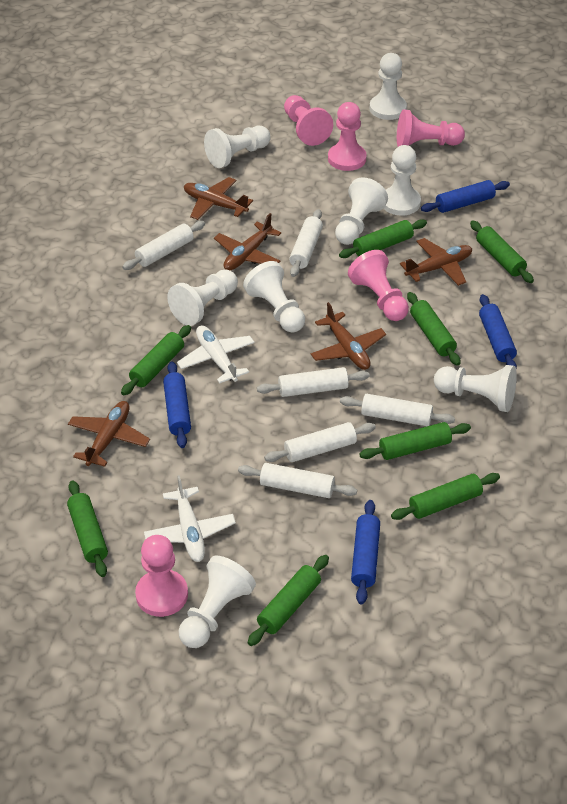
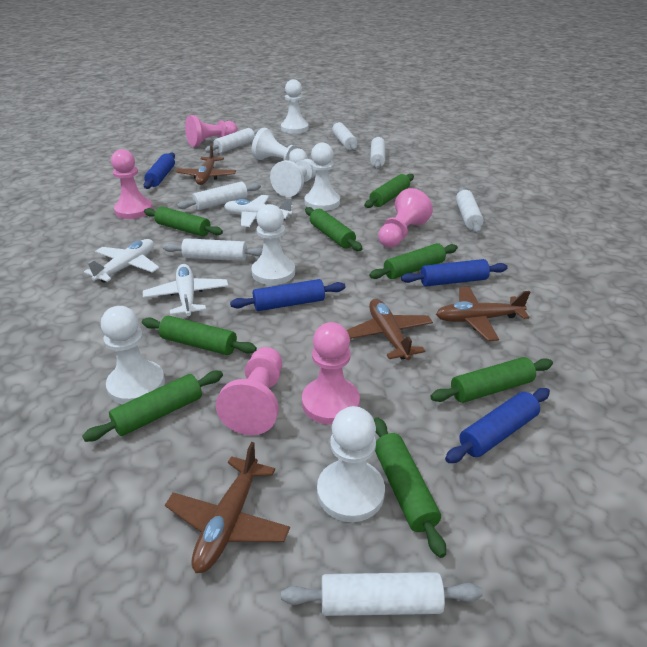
brown plane: [68,401,150,467] [184,177,253,220] [214,213,281,270] [311,302,386,370] [400,238,472,286] = 5 -> [165,442,290,573] [176,145,236,185] [347,299,433,360] [436,287,530,341] = 4
white pawn: [167,269,238,326] [179,556,256,648] [204,125,271,168] [243,261,305,333] [335,177,388,245] [370,53,407,120] [383,145,421,216] [434,365,517,412] = 8 -> [101,306,165,404] [251,127,307,163] [252,204,295,285] [270,159,316,197] [281,79,308,134] [304,143,340,211] [317,406,385,522] = 7
white plane: [144,475,236,562] [177,325,255,384] = 2 -> [84,239,159,282] [143,264,228,316] [224,195,293,227] = 3
white rolling pin: [122,221,205,270] [238,463,357,498] [257,367,370,397] [264,422,376,462] [289,209,323,277] [340,394,455,426] = 6 -> [163,238,263,261] [177,182,261,210] [205,128,260,153] [281,572,483,616] [332,122,358,151] [370,136,385,169] [456,188,484,234] = 7

